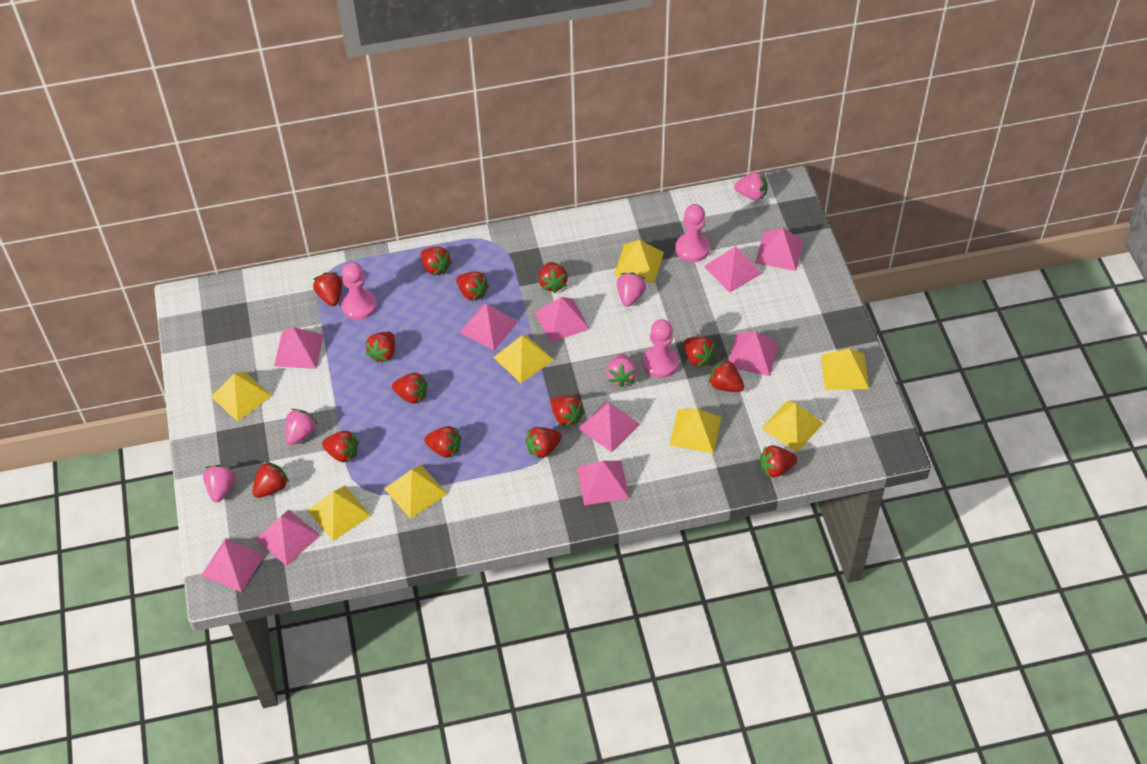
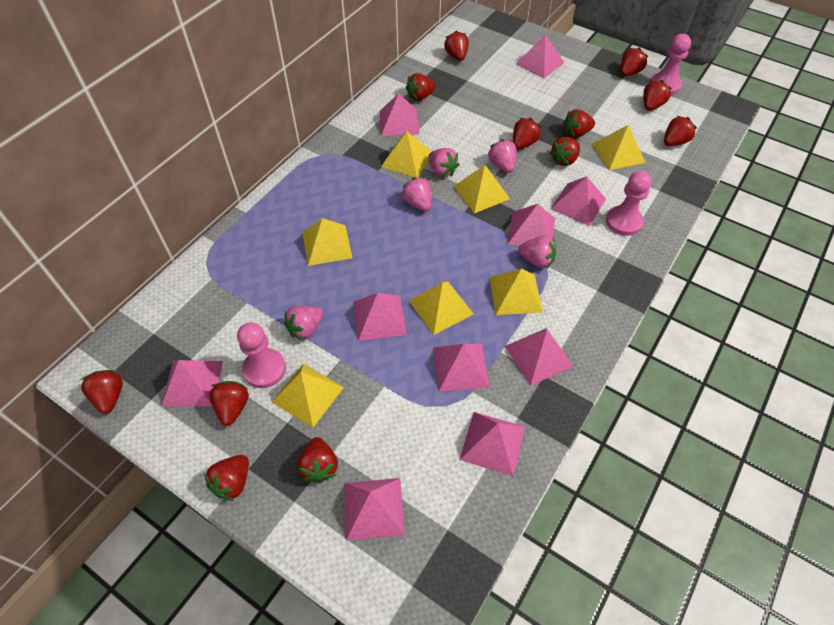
red strawberry: [252,461,289,498] [313,272,343,306] [322,431,359,463] [365,332,395,363] [392,373,428,404] [421,247,452,276] [424,426,461,458] [456,271,489,301] [525,427,562,459] [538,262,568,293] [551,396,585,427] [684,337,717,367] [709,359,744,392] [760,445,797,478] = 14 -> [81,370,123,414] [204,455,249,501] [209,381,249,426] [298,437,338,483] [406,73,436,101] [444,31,469,61] [513,118,541,149] [550,137,580,166] [563,109,595,138] [621,47,648,76] [643,80,672,111] [664,116,697,146] = 12
yellow pyramid: [211,372,272,422] [307,486,371,541] [384,465,447,519] [493,335,553,383] [614,240,664,283] [669,409,722,454] [761,400,823,452] [821,348,869,390] = 8 -> [272,364,344,428] [302,218,352,266] [381,132,432,178] [409,282,474,335] [453,165,510,213] [489,269,543,315] [592,125,646,170] = 7

